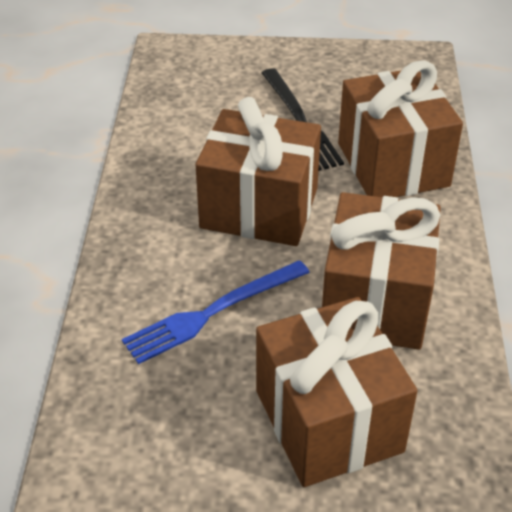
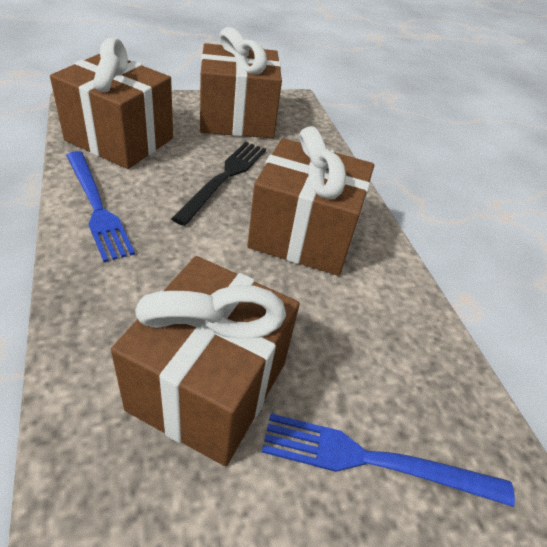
blue fork: [122,260,310,364] = 1 -> [66,151,135,262] [262,413,515,507] = 2

